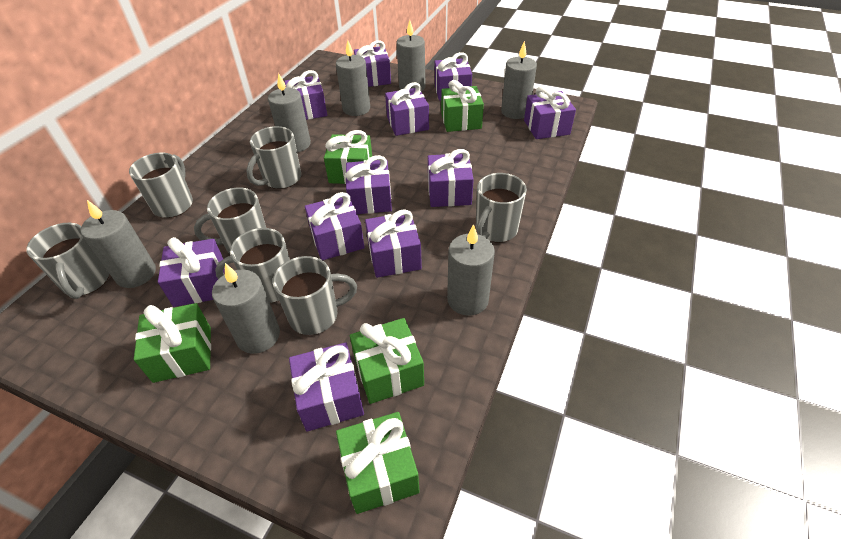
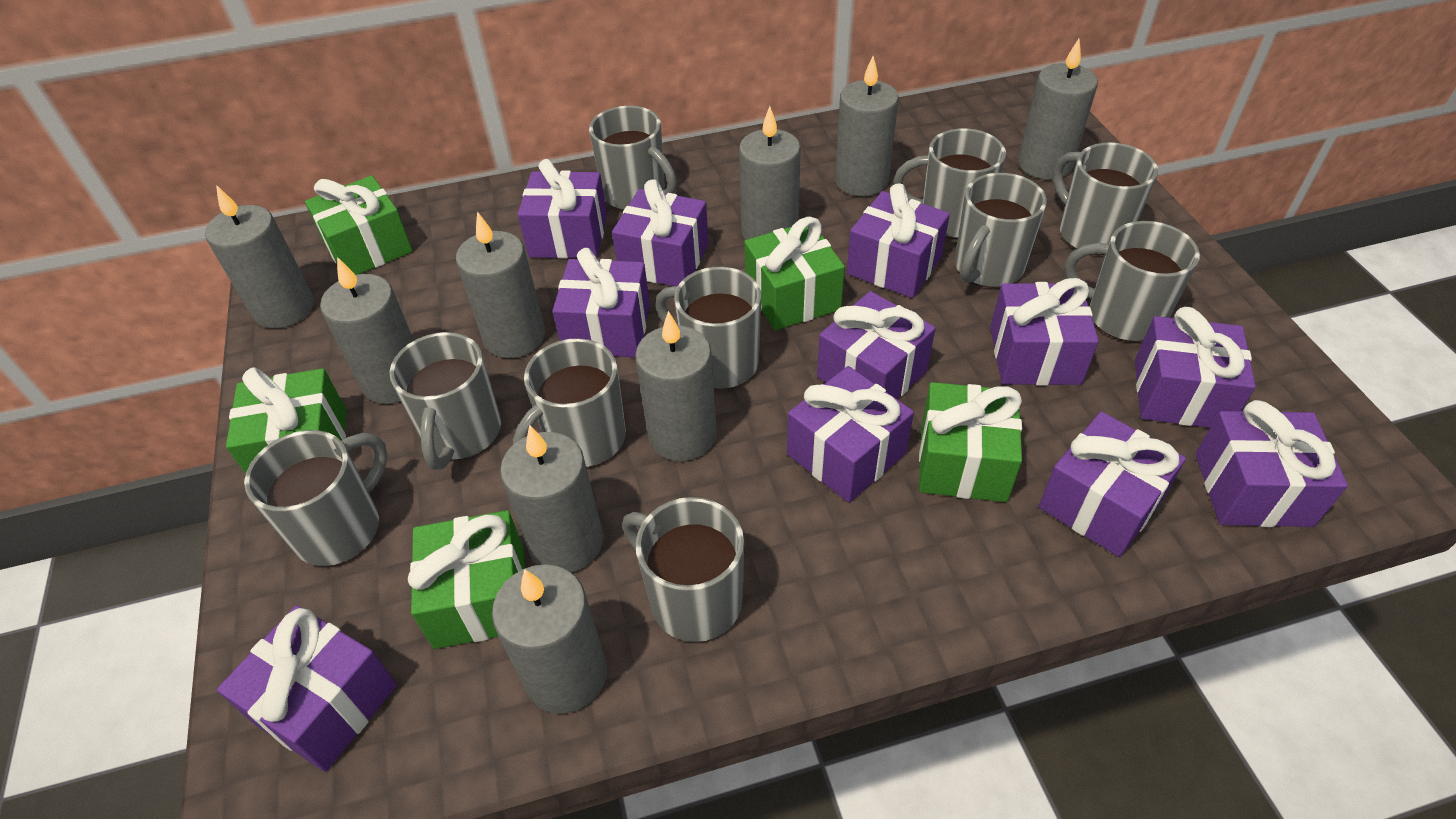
grey candle: [81,200,156,288] [212,263,280,354] [268,73,311,152] [336,40,370,116] [396,20,426,92] [447,224,495,316] [501,41,537,119] = 7 -> [205,185,314,329] [320,257,414,404] [456,212,545,358] [492,564,607,714] [500,425,603,573] [635,311,717,461] [739,106,801,240] [835,56,899,196] [1018,39,1098,180] = 9
grey mug: [26,223,109,299] [129,153,193,218] [194,188,266,254] [215,228,290,303] [246,126,301,189] [273,256,357,335] [476,173,527,243] = 7 -> [244,430,388,566] [390,332,501,470] [513,338,626,467] [589,106,677,210] [622,497,744,642] [655,267,761,389] [893,128,1006,238] [955,173,1047,288] [1052,142,1158,255] [1064,221,1200,342] = 10

